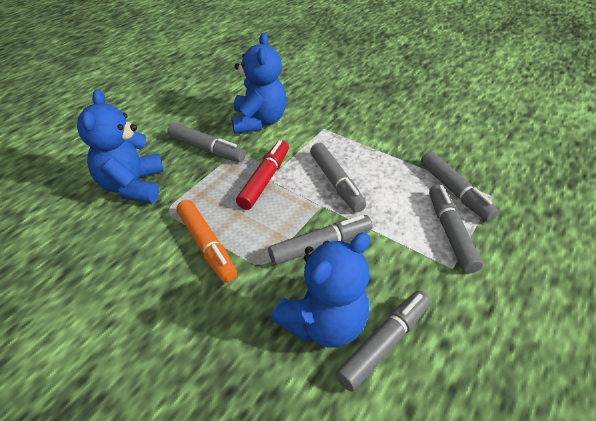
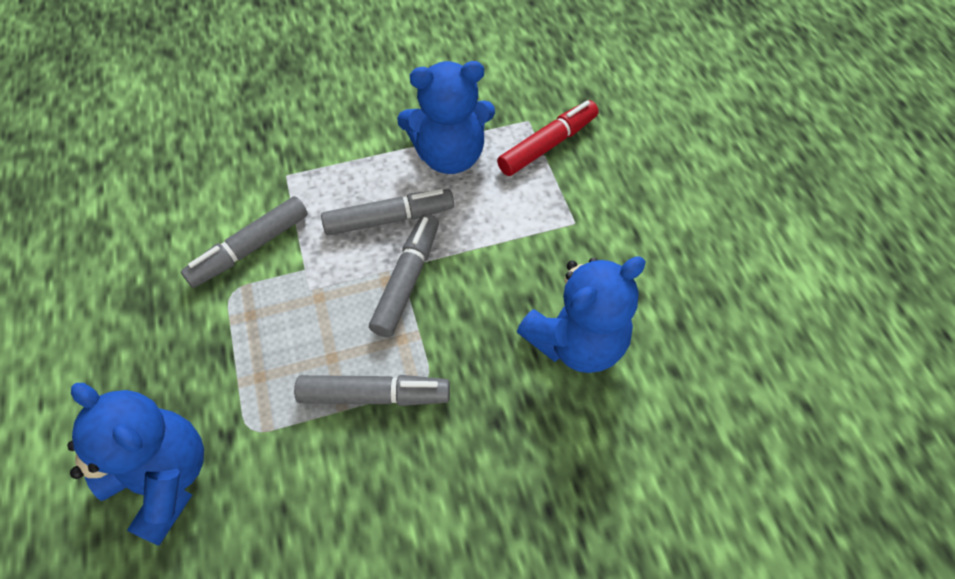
grey marker: [167,123,246,162] [268,215,372,265] [310,143,366,212] [335,291,430,392] [421,151,498,222] [429,185,483,274] = 6 -> [181,196,308,288] [294,375,450,406] [321,189,454,235] [369,214,439,337] = 4
orange marker: [176,200,237,283] = 1 -> none = 0

